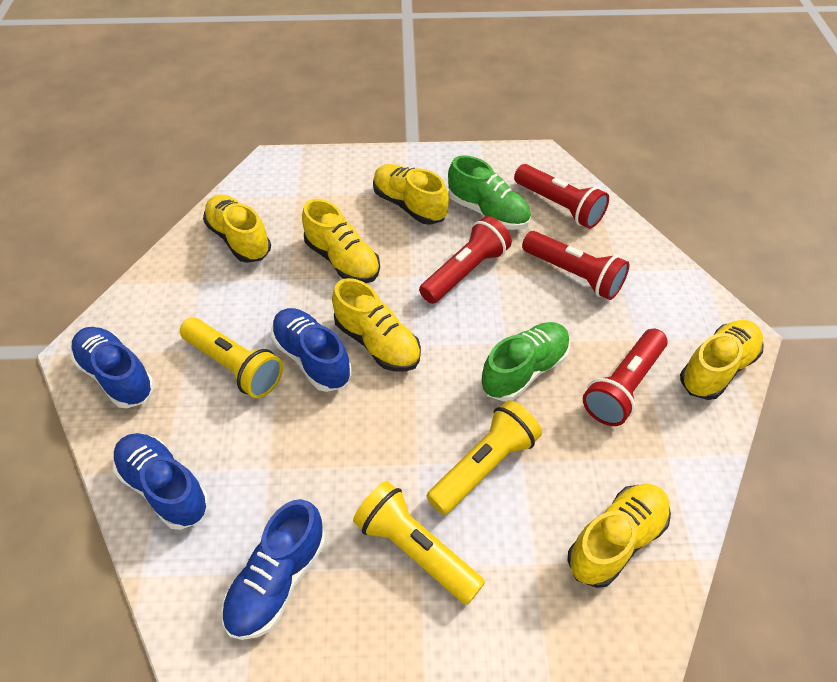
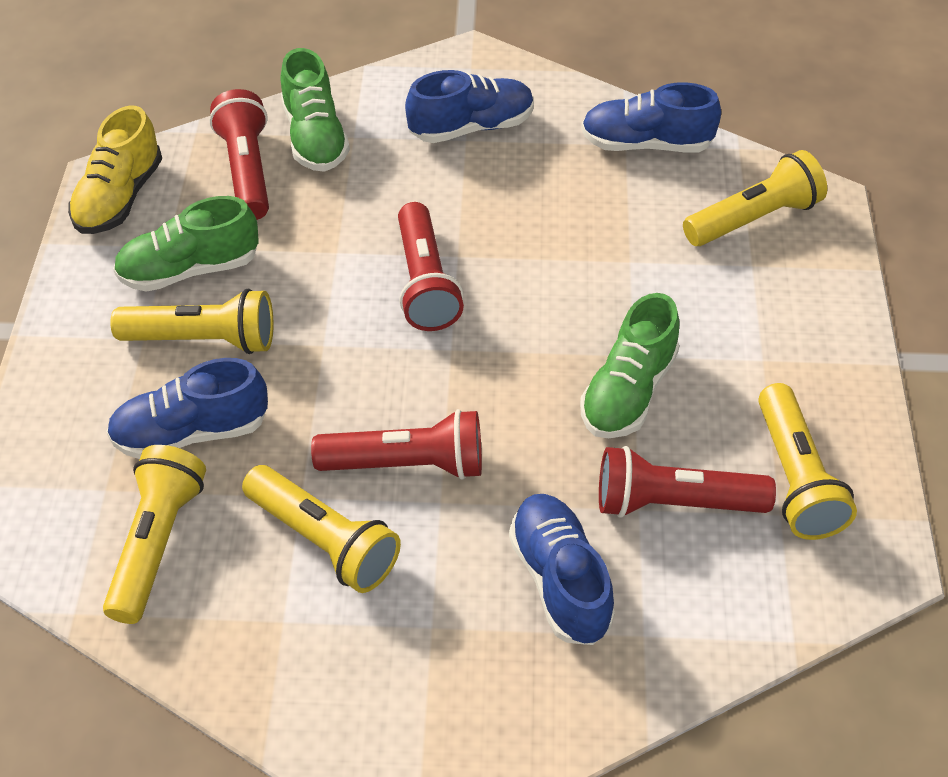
green shoe: [448,155,531,230] [481,322,570,401] = 2 -> [113,196,258,292] [281,48,350,172] [580,293,679,438] = 3
yellow flashlight: [180,317,283,398] [353,481,485,605] [426,400,542,515] = 3 -> [103,445,206,624] [110,288,274,354] [242,465,401,593] [683,150,827,246] [758,383,857,540] = 5
yellow shoe: [203,195,271,263] [302,199,380,283] [332,278,421,372] [373,164,449,225] [567,484,671,588] [680,320,764,400] = 6 -> [68,106,162,234] = 1

